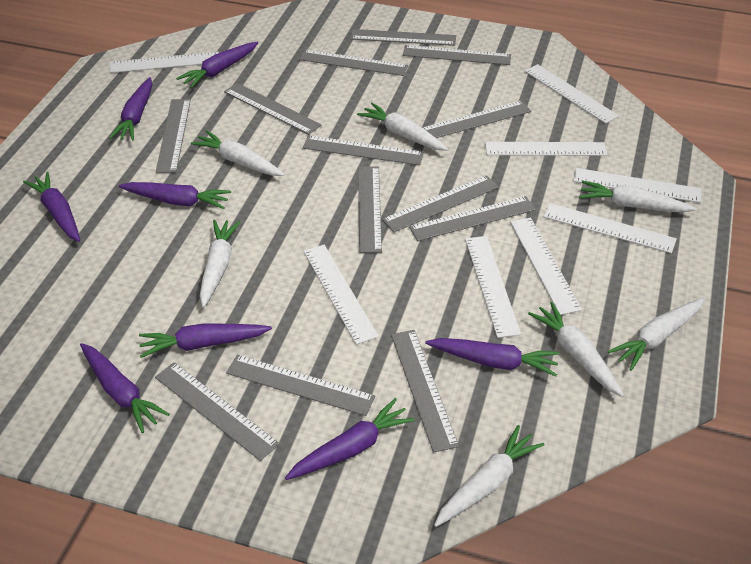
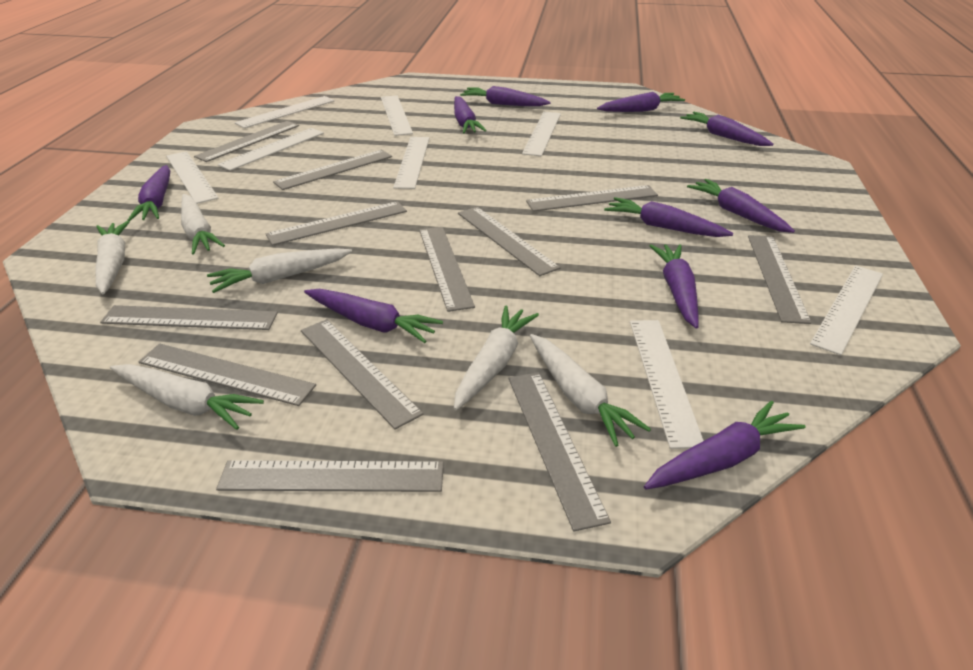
grey ruler: [155,362,280,461] [156,99,191,173] [224,83,321,135] [226,355,375,416] [299,49,408,76] [303,135,424,165] [350,29,456,46] [358,166,382,253] [382,175,499,232] [391,330,459,453] [403,45,511,65] [409,196,536,241] [422,101,531,138] = 13 -> [100,305,278,330] [138,343,316,406] [194,121,299,162] [216,460,444,492] [266,201,407,246] [273,150,392,190] [301,319,423,430] [419,227,475,312] [458,207,561,276] [508,372,611,532] [526,185,658,212] [748,235,811,324] = 12
purple carrot: [23,172,80,242] [80,343,170,433] [109,77,152,141] [119,182,231,209] [139,323,272,358] [176,42,258,88] [285,398,415,480] [425,338,559,377] = 8 -> [127,165,170,222] [304,289,443,343] [454,96,487,134] [460,86,551,106] [597,92,685,112] [604,197,733,237] [644,400,806,490] [649,244,699,329] [680,112,774,146] [687,179,795,233] = 10
white carrot: [191,130,285,176] [199,219,241,308] [357,103,448,151] [434,425,545,527] [528,302,624,397] [579,181,697,213] [608,298,705,371] = 7 -> [96,221,129,294] [110,364,264,430] [181,194,225,255] [207,248,352,293] [454,306,539,410] [530,334,651,447] = 6

